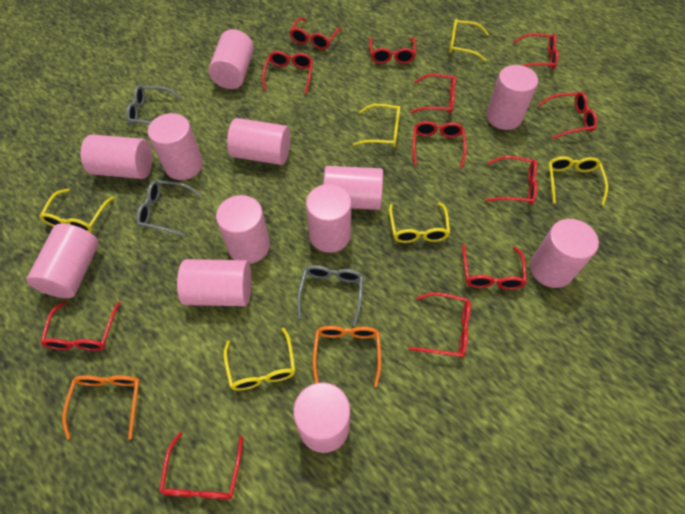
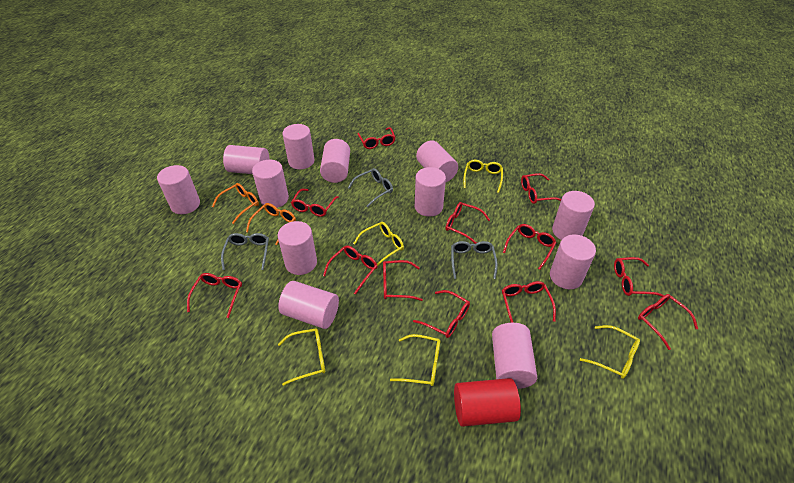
red cylinder: none = 0 -> [454,378,521,427] = 1
yellow glasses: [39,189,114,232] [223,327,296,391] [353,104,400,147] [389,202,450,243] [449,19,489,61] [548,156,608,205] = 6 -> [278,328,325,386] [353,222,404,265] [390,334,440,386] [464,160,503,193] [580,325,640,379] = 5

